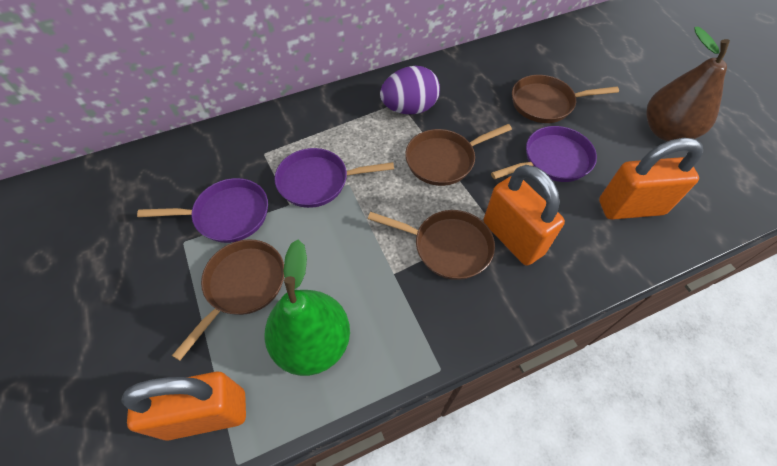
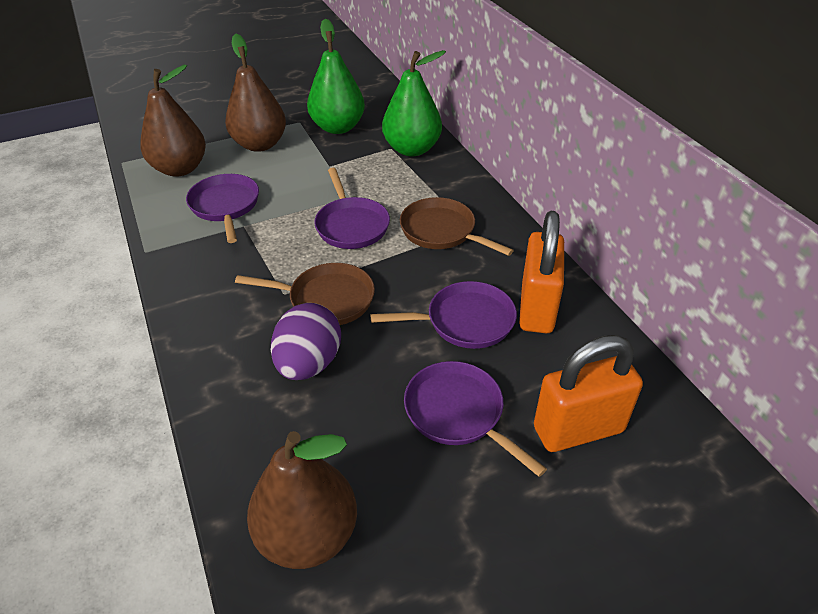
brown pan: [172,239,284,361] [368,210,495,280] [405,124,512,186] [512,75,619,123] = 4 -> [235,263,375,325] [400,197,514,256] = 2
brown pear: [646,27,730,141] = 1 -> [140,65,206,177] [225,34,286,152] [247,431,357,569] = 3
green pear: [264,240,350,376] = 1 -> [307,18,365,134] [382,50,446,156] = 2
orange padlock: [121,372,246,441] [484,165,565,266] [599,138,703,220] = 3 -> [519,211,564,333] [534,335,643,452] = 2
purple pan: [137,178,268,243] [275,148,394,208] [491,126,597,182] = 3 -> [186,174,259,243] [314,168,390,249] [371,281,517,349] [404,361,547,477] = 4

